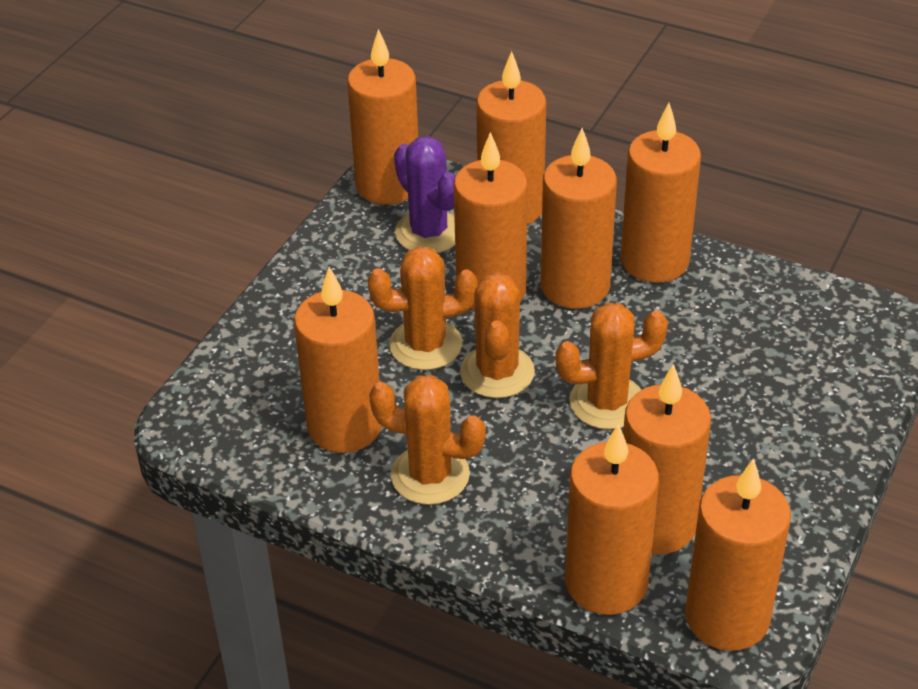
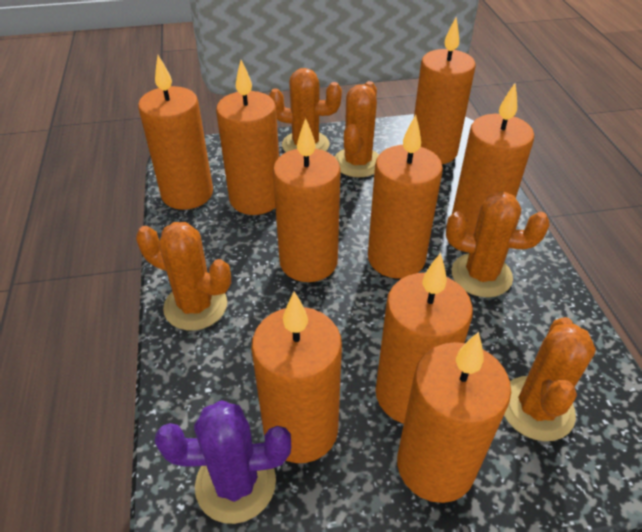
orange cactus: [367,246,478,370] [369,375,486,505] [460,272,535,398] [555,303,668,430] = 4 -> [136,222,231,330] [269,68,342,152] [334,81,379,178] [446,192,549,297] [504,317,596,441] = 5

